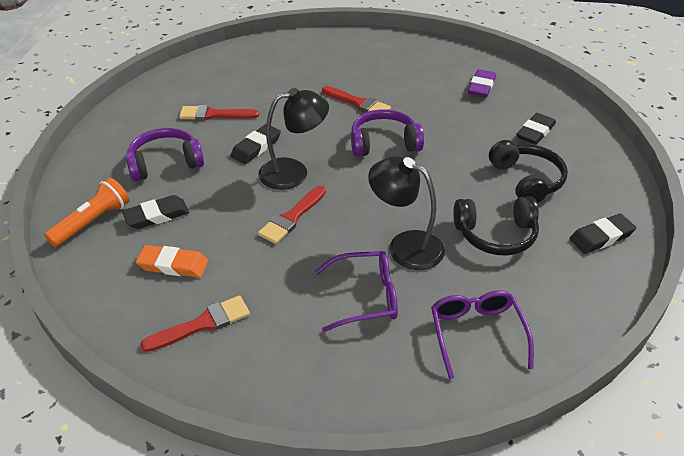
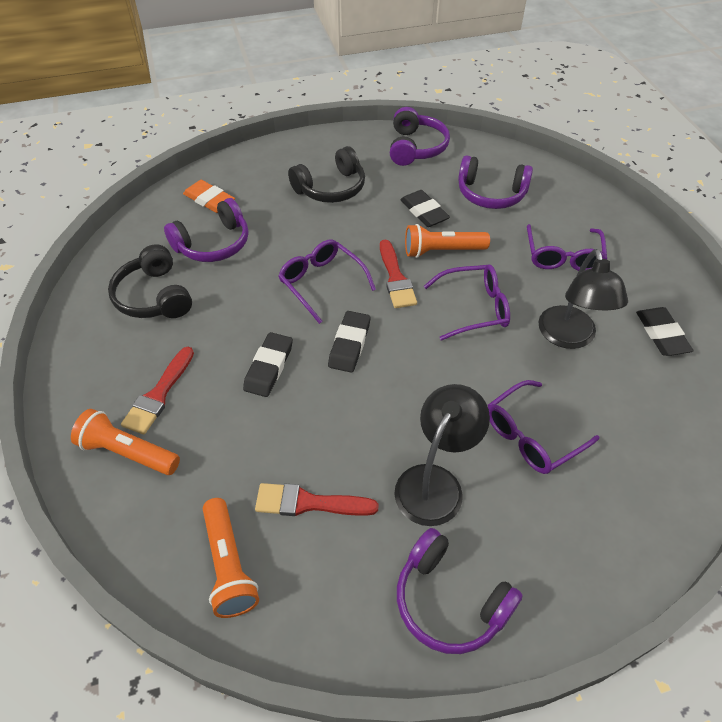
orange flashlight: [44,178,129,247] = 1 -> [71,409,180,475] [203,498,259,618] [405,224,490,258] = 3
purple eraser: [468,69,496,97] = 1 -> none = 0
purple glasses: [315,251,398,332] [431,291,534,379] = 2 -> [278,239,376,324] [424,264,510,340] [488,380,599,474] [527,224,607,271] = 4
purple headphones: [125,128,204,181] [351,109,424,157] = 2 -> [164,198,248,262] [390,107,450,166] [397,528,523,654] [458,155,533,209] = 4
red brush: [140,296,250,352] [179,105,259,120] [258,186,326,244] [322,86,391,113] = 4 -> [121,347,194,435] [255,483,379,516] [380,240,417,308] = 3

